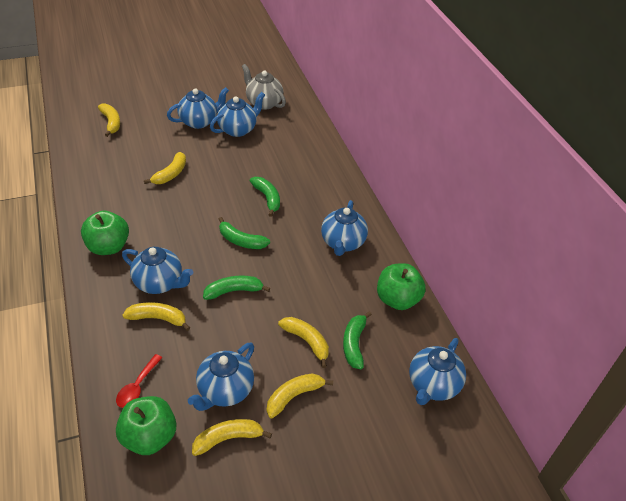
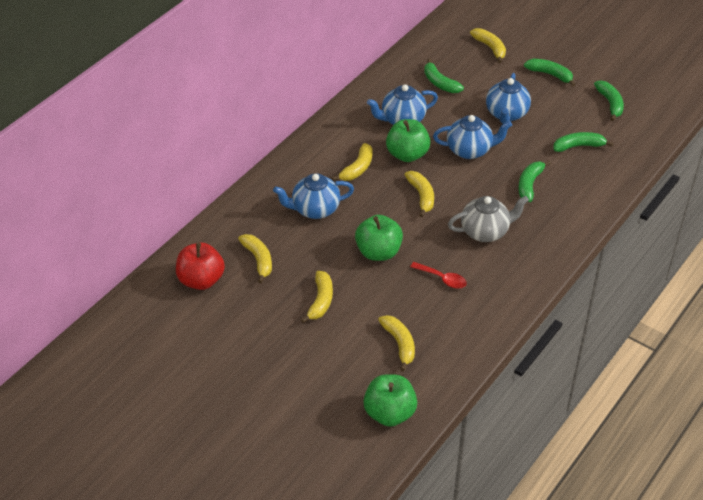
blue teapot: [122,247,193,294] [167,87,229,129] [188,342,254,411] [210,92,265,137] [321,200,368,256] [409,338,466,405] = 6 -> [273,173,354,219] [367,84,438,125] [433,115,512,159] [486,73,531,124] = 4
green banana: [203,276,270,300] [219,217,270,249] [250,177,280,217] [343,311,372,369] = 4 -> [424,58,464,93] [518,160,551,202] [524,59,575,87] [553,132,614,152] [594,80,624,121] = 5
red apple: none = 0 -> [176,242,225,290] = 1

